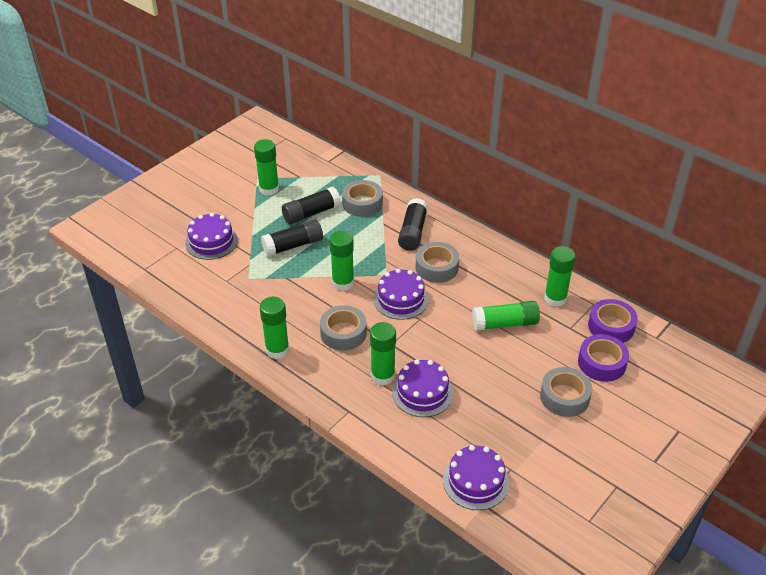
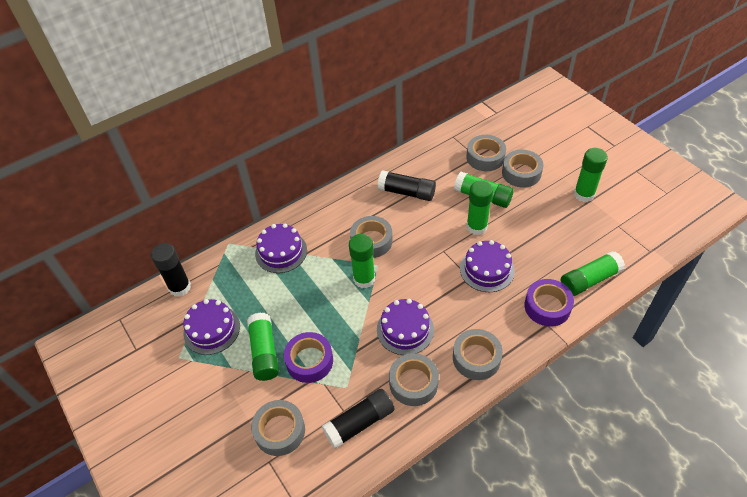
grey tape: [320,305,367,351] [342,180,383,217] [415,242,459,283] [540,367,592,417] = 4 -> [251,400,305,456] [350,216,393,258] [389,353,439,406] [453,329,503,380] [466,135,506,171] [502,150,544,188] = 6

